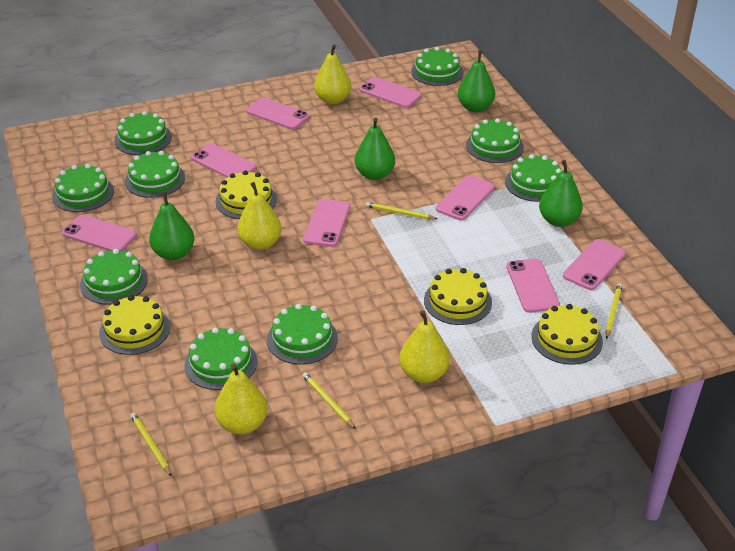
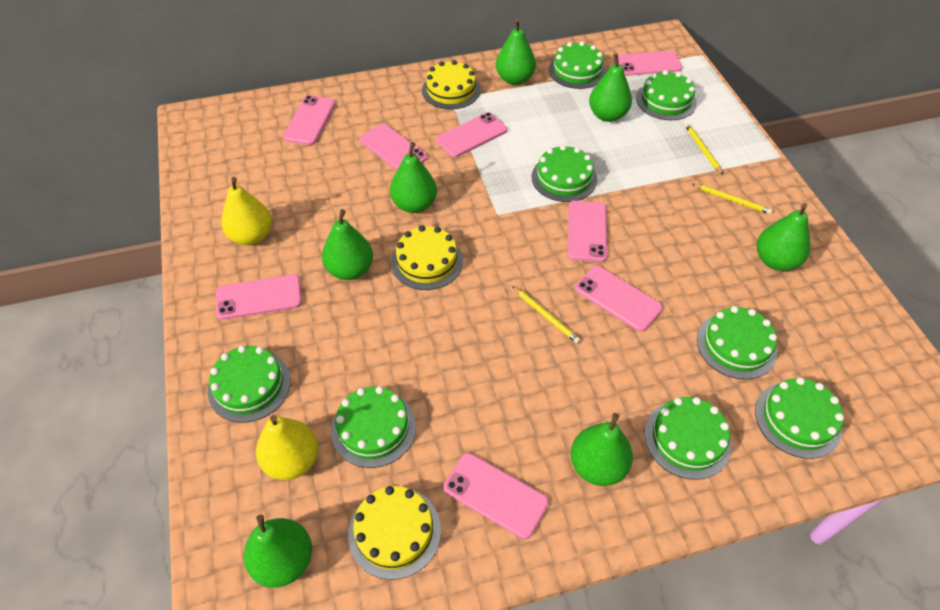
green cake: [52,164,114,212] [80,249,148,305] [114,111,172,155] [125,151,185,198] [184,327,257,390] [267,304,338,365] [411,47,464,86] [466,118,524,163] [505,154,562,202] = 9 -> [208,345,291,423] [331,386,416,468] [532,145,597,202] [549,41,606,89] [636,70,697,120] [644,397,732,480] [697,306,777,380] [755,377,844,459] = 8
green pear: [149,191,194,260] [355,117,395,180] [458,50,495,112] [539,160,583,227] = 4 -> [244,514,312,588] [322,209,373,280] [390,142,437,213] [496,19,536,85] [571,413,633,486] [589,53,632,122] [757,203,811,271] = 7
yellow cake: [99,295,170,355] [216,170,277,219] [424,268,492,325] [531,304,603,365] = 4 -> [348,486,441,580] [391,225,463,290] [422,60,481,109] = 3
yellow pear: [214,364,268,434] [237,182,282,250] [314,44,351,104] [399,310,450,383] = 4 -> [221,177,272,245] [256,415,319,480] = 2
yellow pencil: [130,413,172,477] [302,372,356,429] [366,202,437,219] [605,283,622,339] = 4 -> [512,286,581,344] [685,123,723,175] [692,184,773,214] = 3

